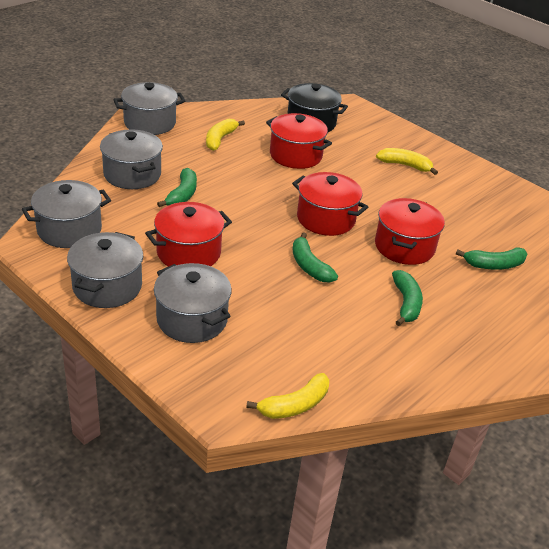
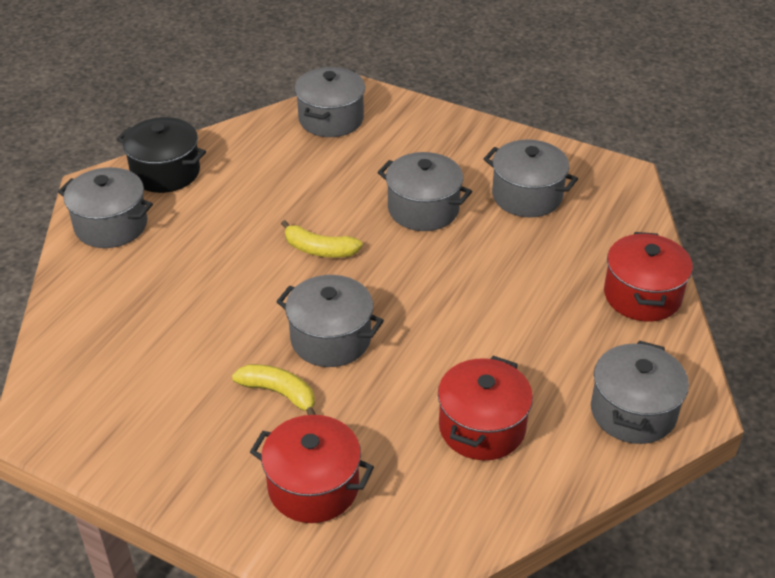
green banana: [157,168,197,207] [292,232,338,283] [392,270,423,326] [456,247,527,270] = 4 -> none = 0
grey pot: [22,180,111,248] [67,232,143,308] [100,129,163,189] [113,82,185,135] [154,263,232,343] = 5 -> [58,167,153,248] [276,275,384,367] [295,67,365,137] [378,152,472,231] [483,140,578,217] [591,341,689,444] = 6
red pot: [145,202,232,267] [266,113,332,169] [292,172,368,236] [375,198,445,265] = 4 -> [250,415,374,523] [438,356,533,460] [604,232,693,322] = 3
yellow banana: [206,119,245,151] [246,373,329,419] [376,148,438,175] = 3 -> [232,364,316,415] [281,220,363,258] = 2

